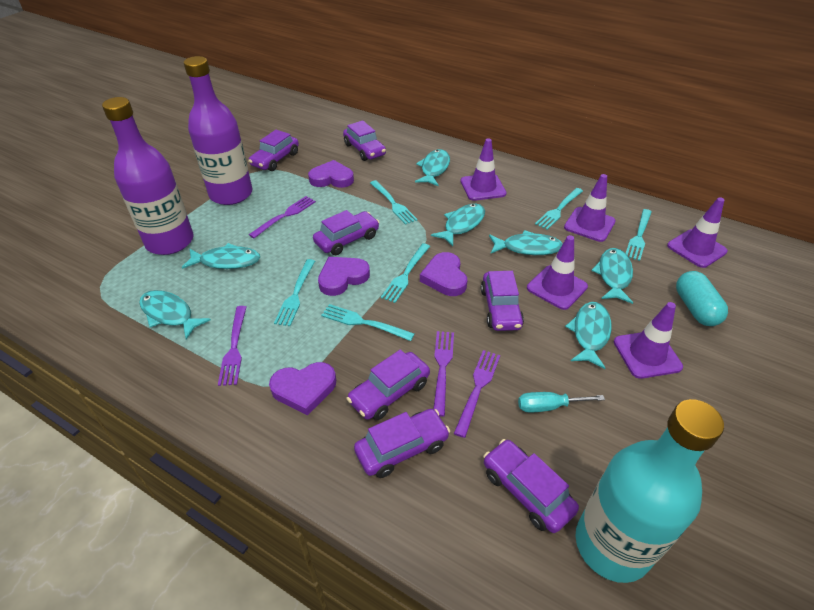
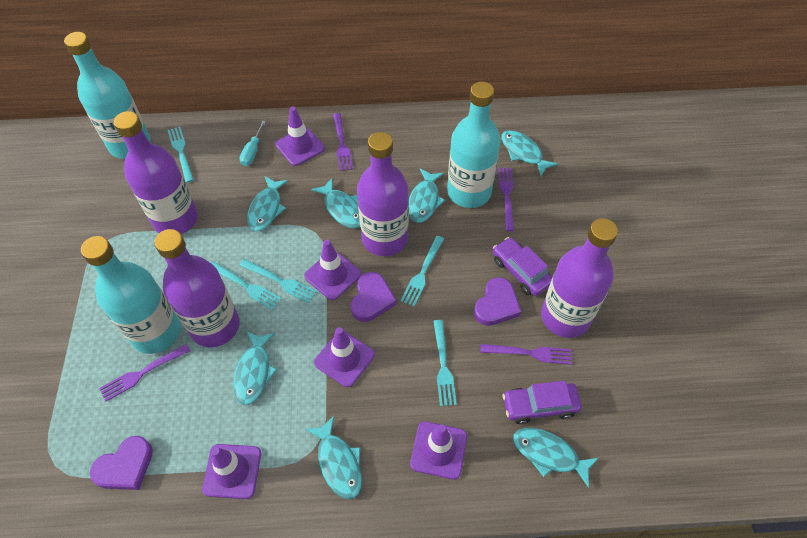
purple bottle: [102,97,194,255] [184,56,252,205] = 2 -> [114,111,198,234] [154,229,240,348] [357,132,409,256] [541,218,618,338] = 4
purple car: [248,130,299,171] [313,210,380,255] [343,120,386,161] [347,350,430,420] [354,409,450,478] [481,271,524,331] [483,439,579,533] = 7 -> [493,237,552,296] [502,381,582,424] = 2
purple heart: [269,362,336,415] [308,160,354,188] [318,257,370,296] [420,252,467,296] = 4 -> [90,436,153,490] [351,272,397,322] [474,277,521,326] = 3
turquoise bottle: [576,399,724,583] = 1 -> [64,32,151,159] [81,236,181,354] [447,82,501,208] = 3
turquoise capsule: [676,271,728,326] = 1 -> none = 0
turquoise fork: [274,259,315,326] [321,304,414,341] [370,180,418,225] [381,243,430,303] [535,188,583,230] [626,209,652,261] = 6 -> [168,127,194,183] [211,261,282,310] [239,259,317,303] [400,236,444,306] [433,320,457,406] = 5

